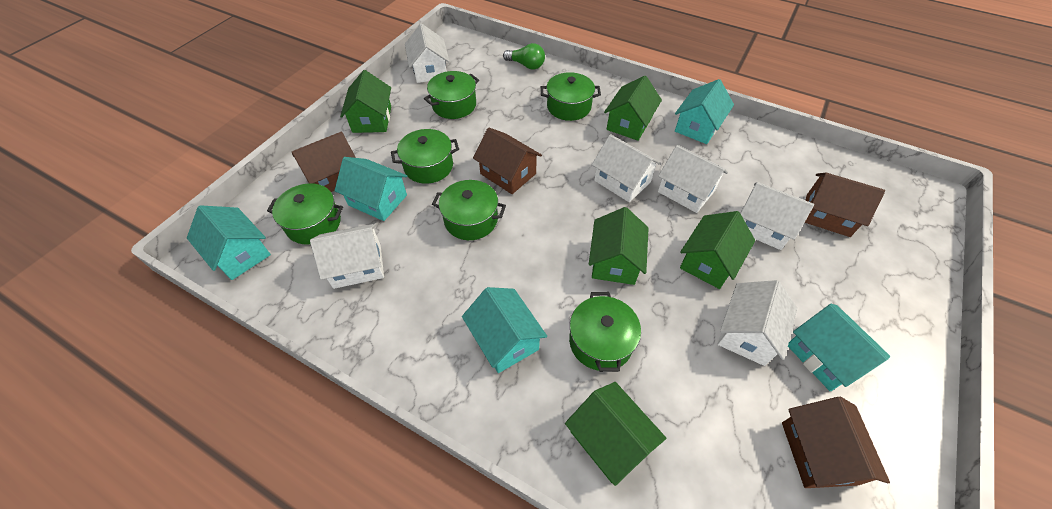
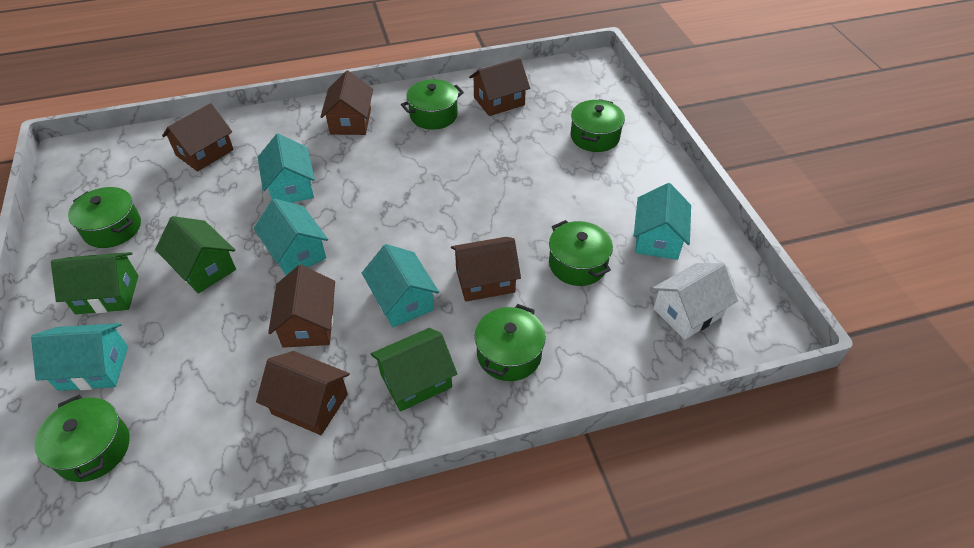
brown house: [292,132,356,192] [473,128,542,194] [782,397,890,488] [805,173,885,237] = 4 -> [162,103,234,171] [256,351,350,435] [268,265,335,348] [320,71,373,135] [451,237,521,302] [469,58,530,116] = 6
green house: [340,70,391,133] [565,382,666,486] [589,207,649,285] [604,76,662,141] [680,211,755,289] = 5 -> [51,252,138,314] [155,216,236,293] [371,328,457,412] = 3
green light bulb: [503,43,545,69] = 1 -> none = 0
white house: [310,223,384,289] [405,24,449,83] [592,134,661,202] [658,145,728,213] [717,280,797,366] [740,182,814,250] = 6 -> [652,263,738,340] = 1

